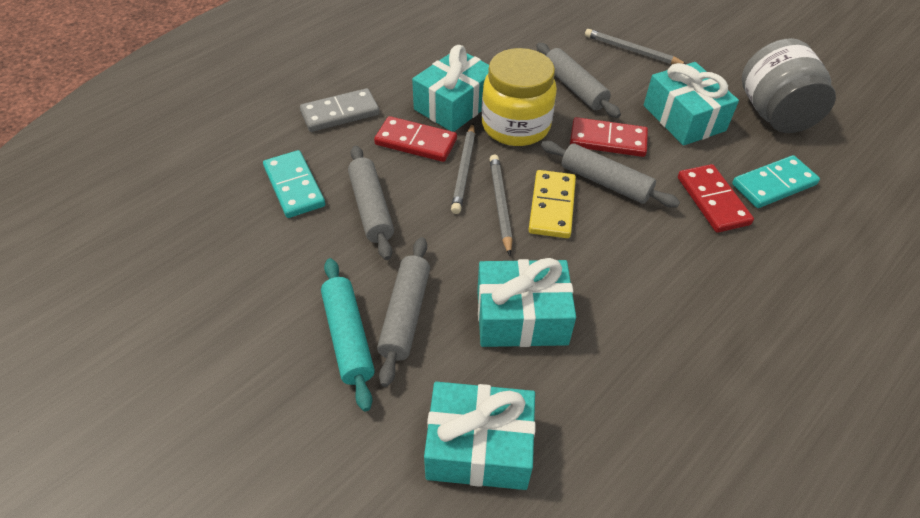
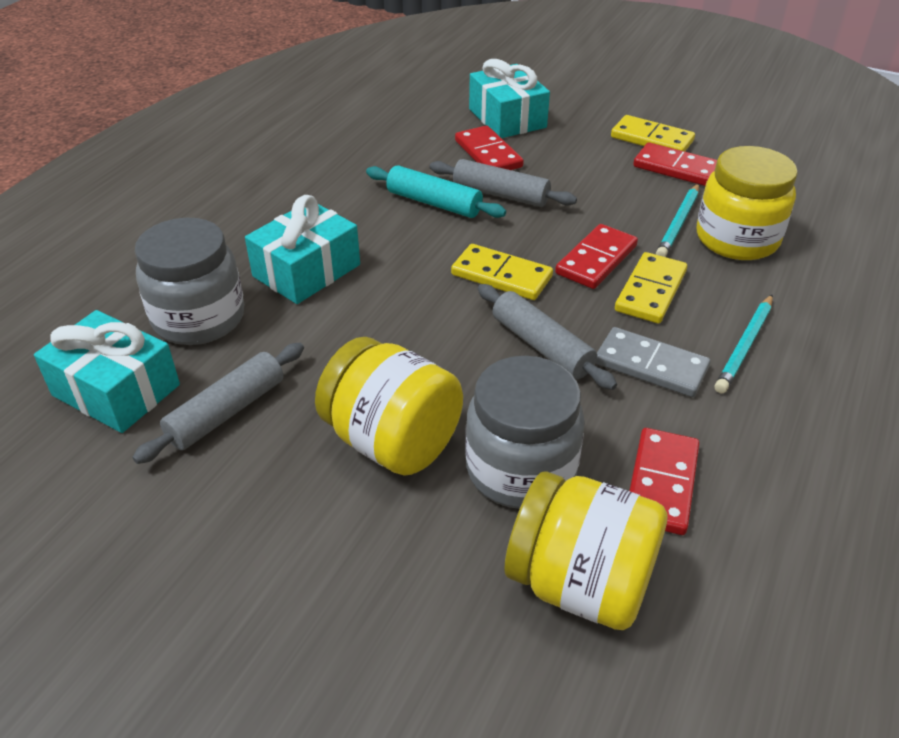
grey jar: [742,38,836,133] = 1 -> [135,218,245,345] [465,356,585,509] = 2
grey pencil: [451,123,475,214] [490,155,513,256] [585,29,686,64] = 3 -> none = 0
grey rolling pin: [348,145,394,260] [377,237,430,387] [536,43,621,118] [541,141,680,208] = 4 -> [132,343,304,464] [429,159,577,207] [478,284,617,390] = 3
red domino: [374,116,457,162] [570,117,648,157] [678,164,754,233] = 3 -> [455,125,524,170] [555,224,638,289] [629,428,700,535] [633,142,717,186] = 4
turquoise domino: [263,150,325,218] [732,155,820,208] = 2 -> none = 0
turquoise gift: [412,45,489,132] [424,382,536,490] [477,258,576,347] [644,62,739,146] = 4 -> [34,310,180,433] [245,195,360,304] [469,59,550,138] = 3
turquoise pencil: none = 0 -> [656,183,699,257] [714,295,773,393] = 2
yellow domino: [529,170,576,238] = 1 -> [451,244,553,300] [611,115,695,151] [615,252,687,323] = 3
yellow jar: [481,48,557,146] = 1 -> [315,337,463,476] [505,471,668,630] [697,146,798,260] = 3

